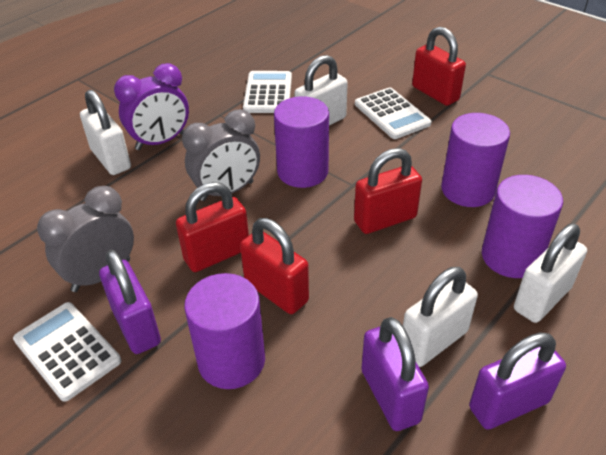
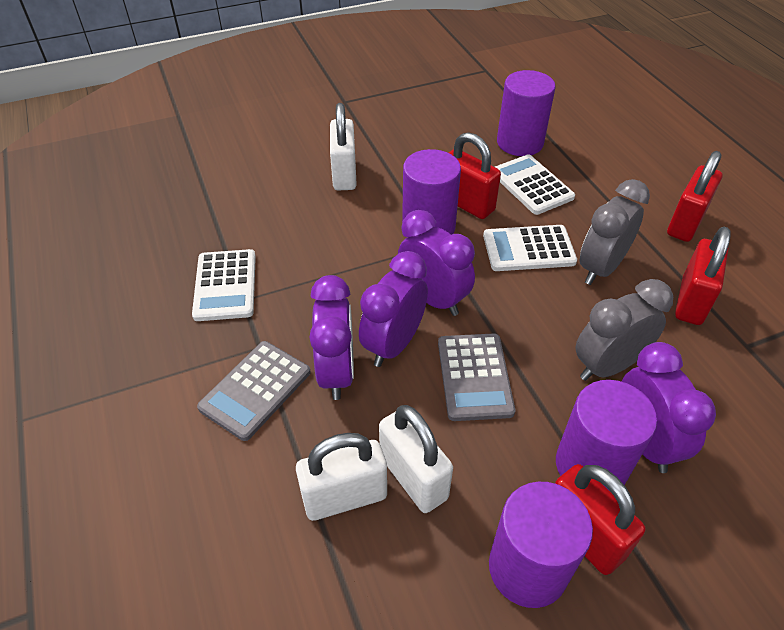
grey calculator: none = 0 -> [197,341,310,441] [438,333,515,421] = 2
purple clock: [114,63,189,150] = 1 -> [309,275,354,400] [359,251,428,367] [398,210,475,316] [622,342,716,473] = 4
purple padlock: [99,250,161,354] [361,317,429,431] [469,332,566,430] = 3 -> none = 0
white padlock: [80,90,131,175] [294,55,348,126] [403,267,478,367] [514,224,587,323] = 4 -> [296,433,387,521] [330,103,357,191] [379,405,453,513] = 3

